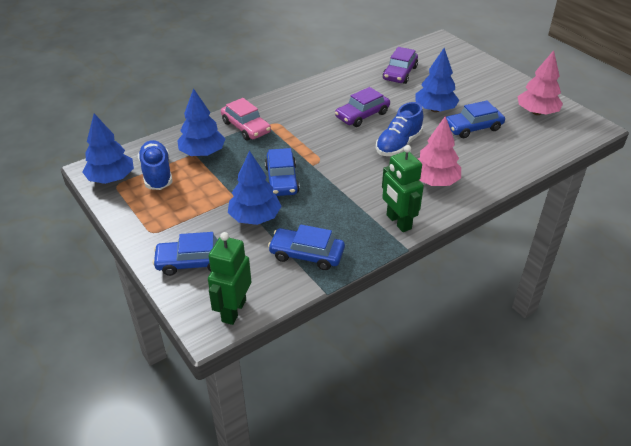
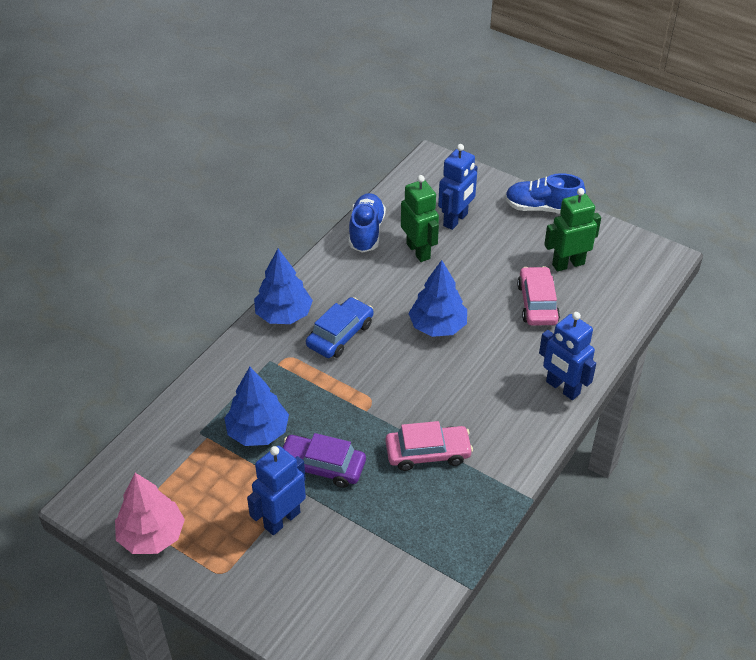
blue car: [152,232,218,276] [265,148,300,196] [268,224,345,270] [446,101,505,138] = 4 -> [306,297,374,358] = 1
blue robot: none = 0 -> [247,445,306,535] [438,144,478,230] [539,312,596,400] = 3
blue tree: [82,113,134,184] [177,88,225,156] [228,151,282,225] [415,48,459,112] = 4 -> [224,367,289,446] [254,249,313,324] [408,260,467,337] = 3
pink car: [221,98,271,140] = 1 -> [386,421,473,471] [517,266,560,326] = 2
pink tree: [418,116,461,186] [518,50,563,115] = 2 -> [115,473,185,554] = 1
purple car: [335,87,390,127] [383,47,418,84] = 2 -> [283,433,366,488] = 1

